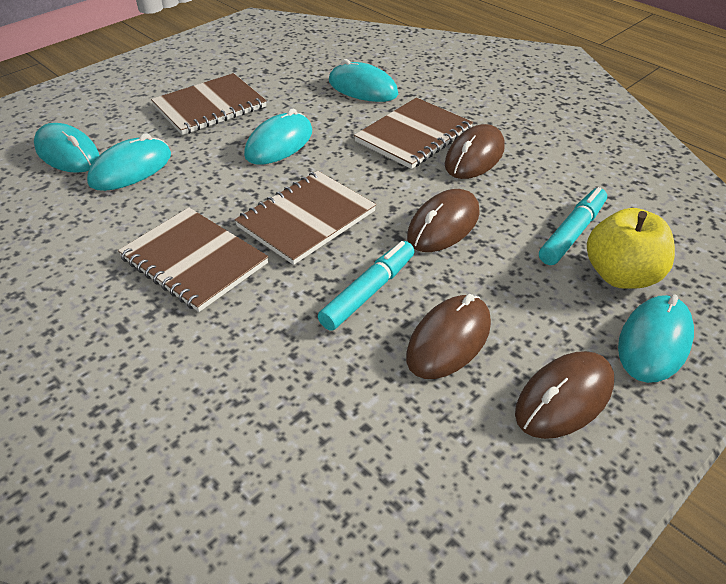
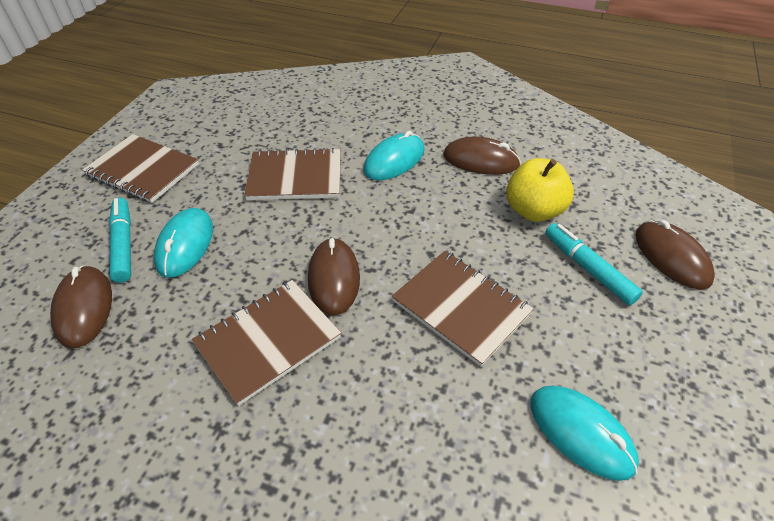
turquoise mouse: [34,123,99,173] [87,133,171,191] [244,109,312,165] [329,59,398,102] [618,294,694,383] = 5 -> [154,208,213,278] [363,131,424,180] [531,386,639,481] = 3

